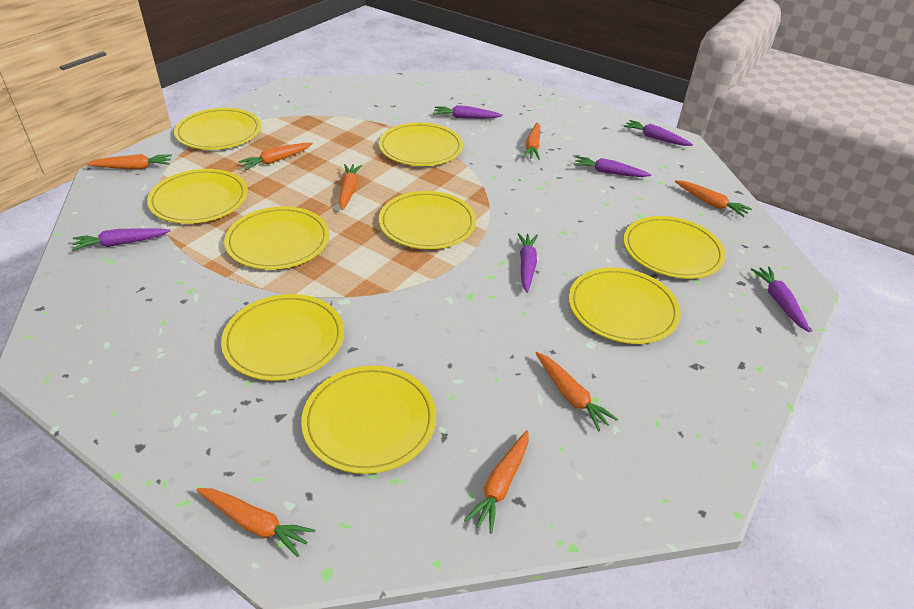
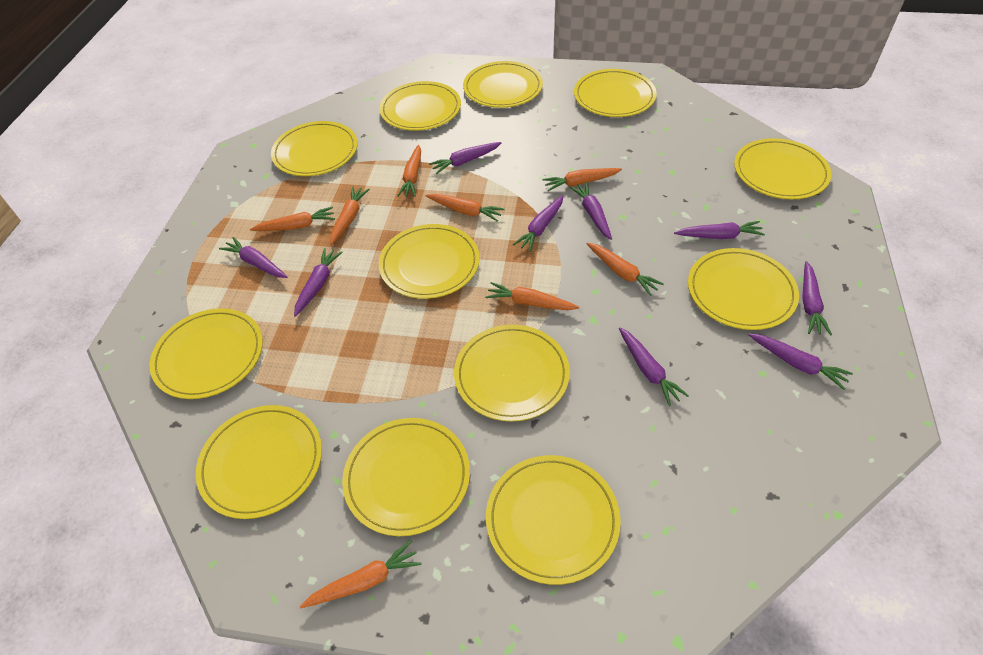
purple carrot: [71,228,171,251] [433,105,503,119] [518,233,538,293] [574,156,651,177] [624,120,693,146] [751,267,810,332] = 6 -> [219,237,287,278] [294,248,342,317] [429,142,501,174] [513,195,563,252] [570,182,612,240] [619,328,689,406] [674,221,765,239] [749,333,853,390] [803,261,832,336] = 9
yellow plate: [147,169,248,224] [174,108,261,150] [221,294,344,381] [224,206,329,270] [301,365,436,474] [379,122,463,166] [379,191,476,249] [569,267,681,344] [623,216,726,279] = 9 -> [149,308,263,399] [196,405,322,519] [271,121,357,176] [342,418,470,536] [379,81,461,131] [379,224,480,299] [454,325,570,422] [463,61,543,108] [486,455,621,585] [574,69,657,117] [688,248,799,330] [734,138,831,199] = 12

